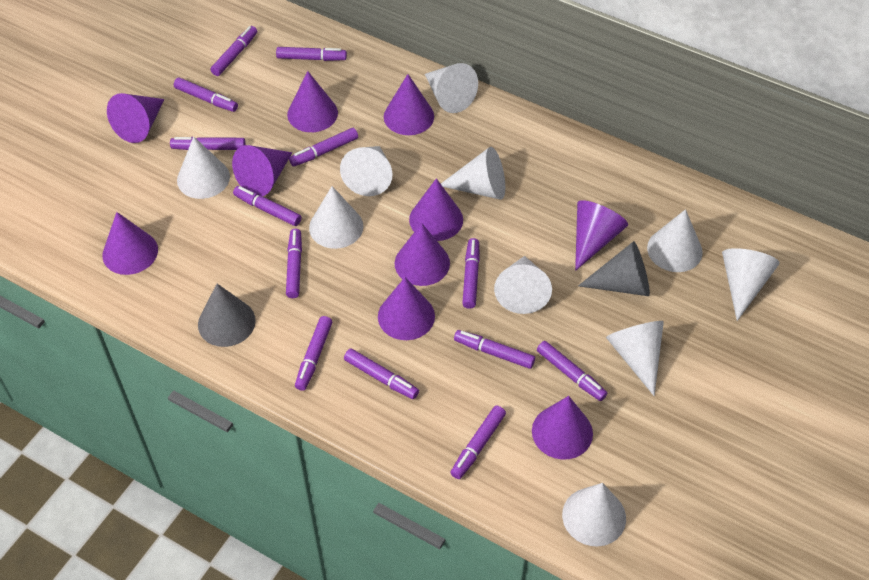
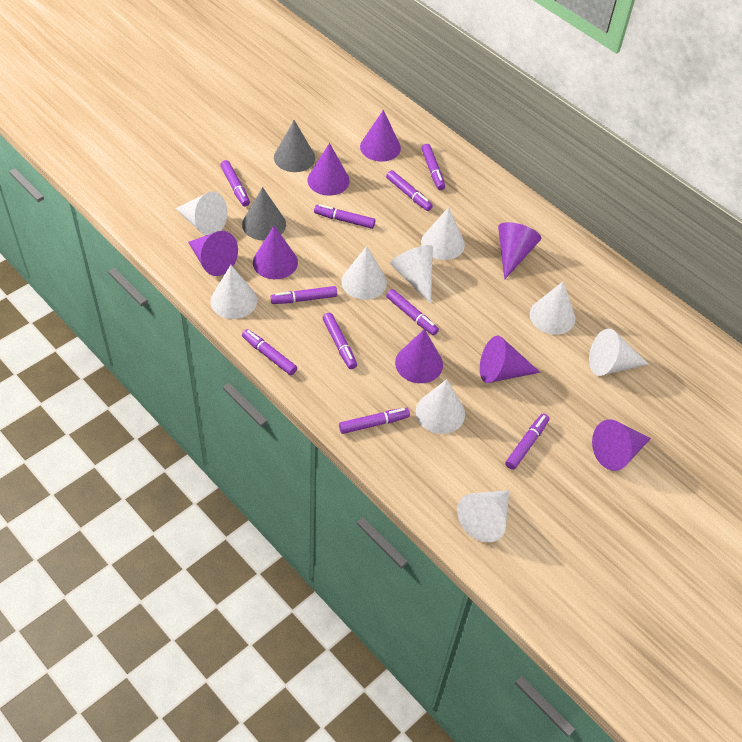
purple cone: [103,212,158,275] [107,93,164,143] [232,145,292,196] [287,71,338,132] [378,277,435,340] [384,74,434,135] [395,223,450,286] [409,178,463,241] [532,396,593,459] [575,200,628,271] = 10 -> [188,231,238,276] [253,226,298,279] [307,143,350,196] [360,110,401,162] [395,329,443,383] [480,336,540,383] [498,222,541,280] [592,419,651,471] = 8
purple marker: [170,137,245,150] [174,77,238,112] [210,26,257,76] [233,186,301,226] [276,47,347,61] [286,229,302,298] [289,128,358,167] [295,316,332,391] [344,349,419,399] [450,405,506,479] [454,330,535,369] [462,238,480,309] [537,341,608,401] = 13 -> [220,160,250,206] [242,329,297,375] [271,286,337,304] [314,204,375,229] [323,313,357,369] [339,408,410,434] [386,170,433,211] [386,289,439,336] [421,144,445,190] [505,413,549,470] = 10
white cone: [177,137,230,199] [309,186,364,249] [340,146,393,196] [425,63,478,113] [441,147,505,200] [494,256,552,314] [562,483,626,547] [606,321,664,396] [647,209,703,272] [722,248,780,321] = 10 -> [176,192,227,236] [210,265,257,319] [341,246,387,300] [390,245,433,304] [416,379,465,434] [421,207,465,260] [457,490,509,542] [530,281,575,335] [589,329,648,376] = 9

